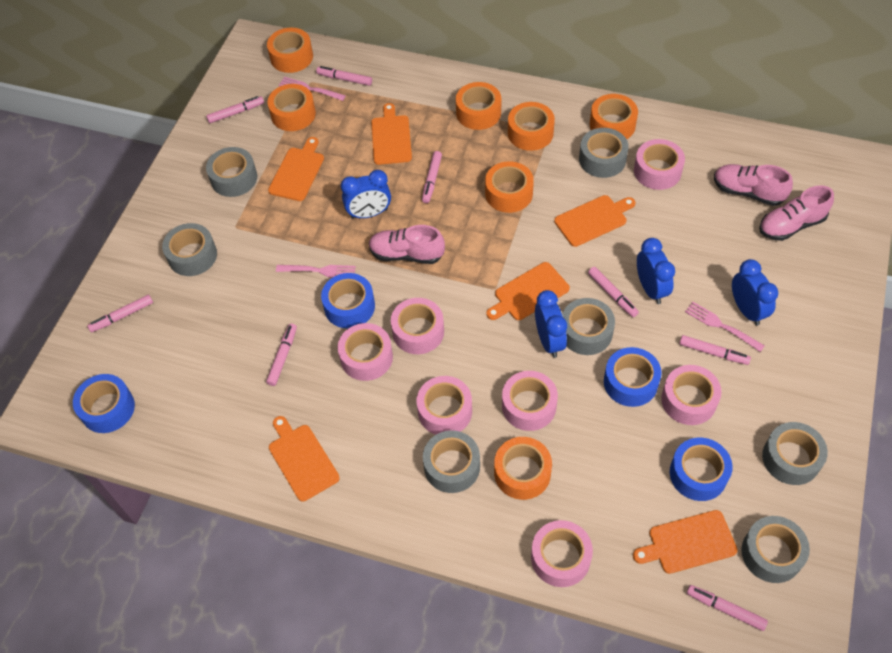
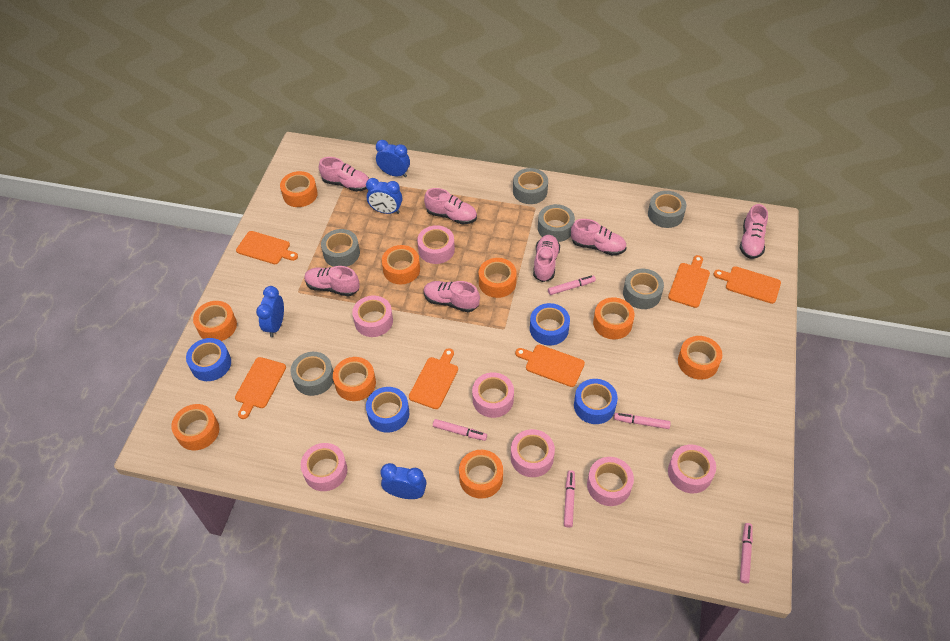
grey tape: [162,223,217,276] [206,147,257,197] [423,430,480,493] [562,298,615,355] [579,128,629,178] [741,516,810,583] [762,422,828,485] = 7 -> [291,352,333,396] [321,229,360,267] [513,168,548,204] [538,204,575,242] [623,269,664,309] [648,191,687,228] = 6
orange tape: [267,28,313,73] [267,84,316,131] [456,82,501,130] [485,161,534,213] [494,437,552,500] [508,102,555,151] [590,94,638,139] = 7 -> [171,404,219,450] [193,301,237,341] [280,171,318,207] [333,357,376,401] [382,245,420,284] [459,450,503,499] [479,258,517,298] [593,297,635,339] [678,336,722,380] = 9
pink fork: [276,265,356,278] [279,77,346,101] [685,302,765,352] = 3 -> none = 0
pink marker: [87,295,153,332] [206,96,264,123] [266,324,297,386] [316,66,372,86] [422,151,442,203] [588,267,639,317] [679,335,751,365] [687,585,768,631] = 8 -> [433,419,487,441] [548,275,596,295] [564,470,575,528] [614,413,671,429] [740,523,753,583] = 5
pink shoe: [369,225,445,264] [714,164,793,206] [759,185,834,241] = 3 -> [304,266,360,297] [319,157,369,192] [424,188,477,225] [424,281,480,312] [533,235,560,282] [571,219,627,256] [740,204,768,259] = 7

